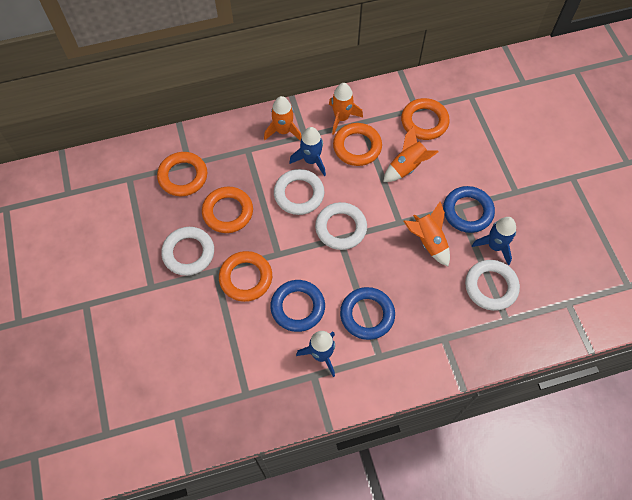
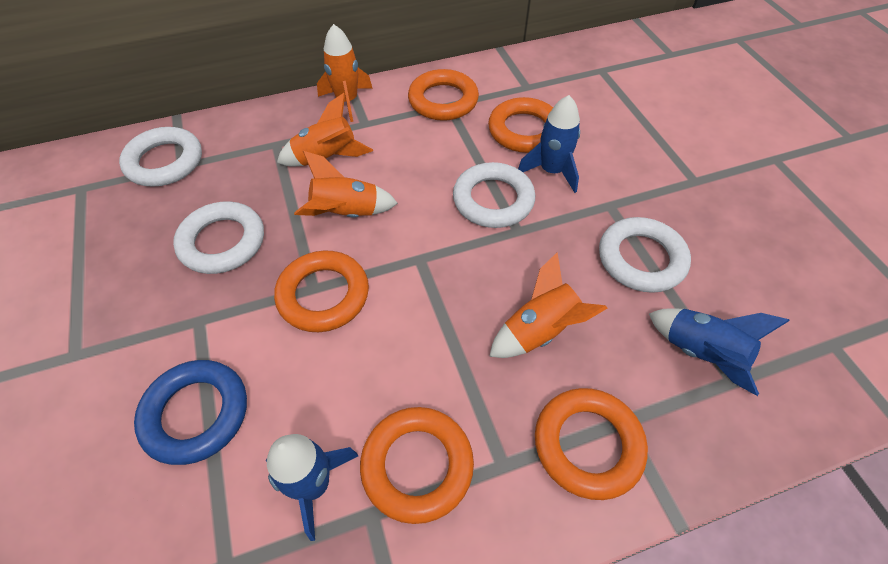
blue ring: [270,280,325,332] [340,287,395,340] [443,186,495,233] = 3 -> [134,360,247,465] = 1

